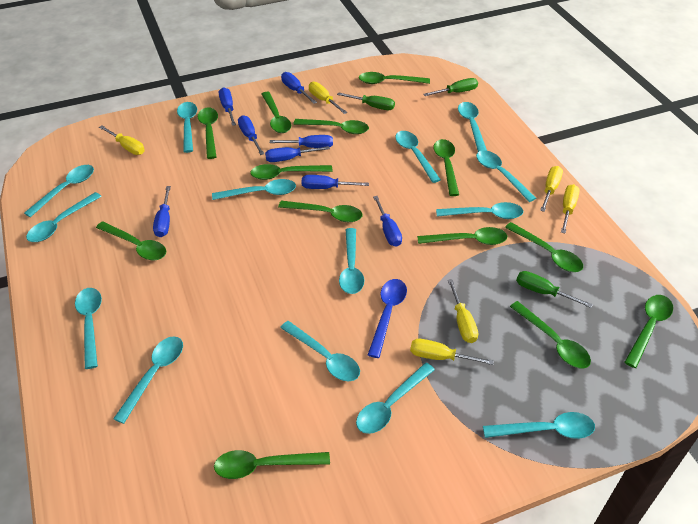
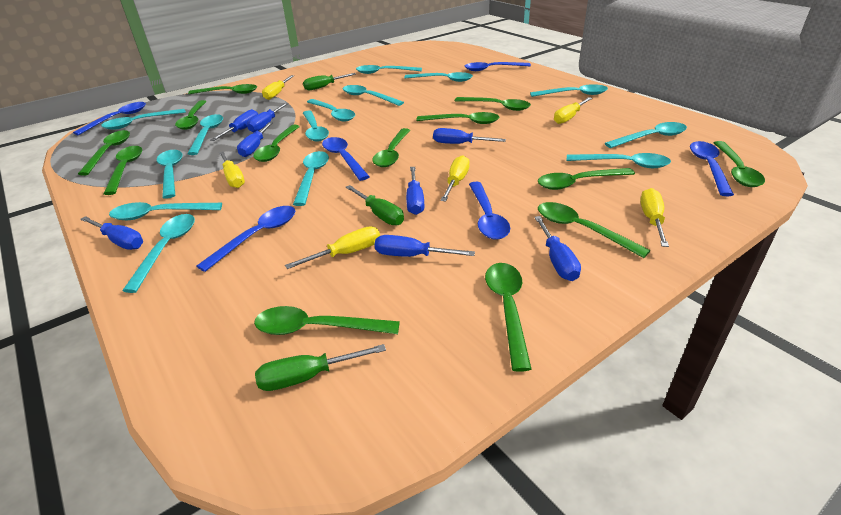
blue spoon: [368,279,407,358] = 1 -> [73,102,146,135] [197,206,295,272] [322,137,370,181] [464,62,531,71] [469,182,510,240] [690,141,734,196] = 6

